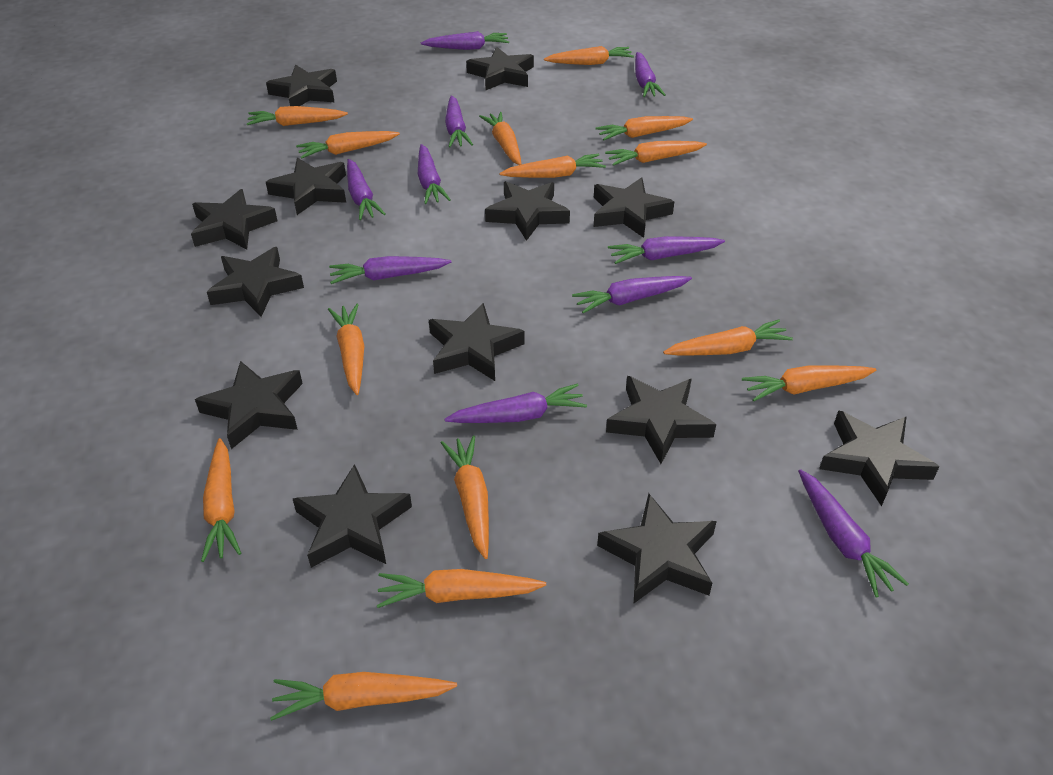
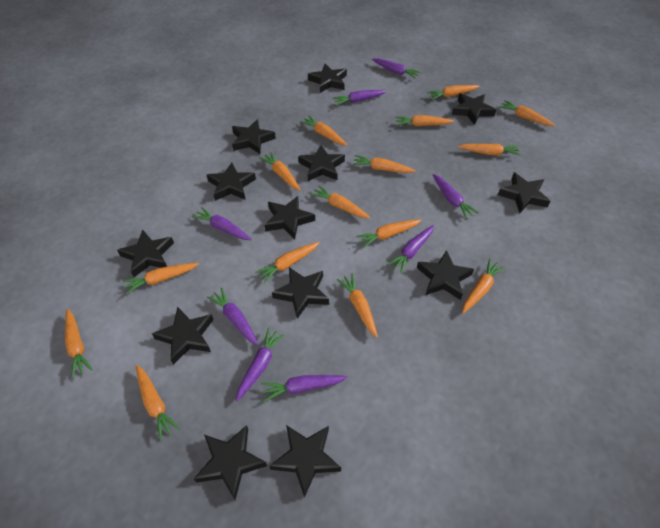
orange carrot: [201,438,241,562] [247,106,348,126] [270,672,457,721] [296,131,400,159] [328,304,364,395] [377,569,546,608] [441,436,489,559] [479,112,522,165] [499,154,606,178] [544,46,634,65] [596,116,693,140] [605,141,707,166] [663,320,793,355] [742,366,876,401] = 14 -> [65,309,93,378] [123,263,199,294] [136,365,180,441] [255,242,320,284] [259,152,301,191] [299,116,347,146] [310,186,370,219] [337,274,378,338] [352,155,416,173] [356,219,422,248] [395,115,454,126] [427,85,480,100] [458,144,521,156] [462,259,505,314] [499,100,555,126] = 15
purple carrot: [329,256,452,284] [347,159,386,220] [418,144,451,204] [421,31,509,50] [444,383,587,423] [445,95,473,147] [572,276,692,313] [608,236,725,264] [635,52,666,97] [798,469,909,598] = 10 -> [192,207,252,240] [207,288,259,346] [236,327,285,402] [261,375,348,402] [333,90,387,106] [372,58,421,79] [387,225,434,273] [433,174,479,219] = 8

